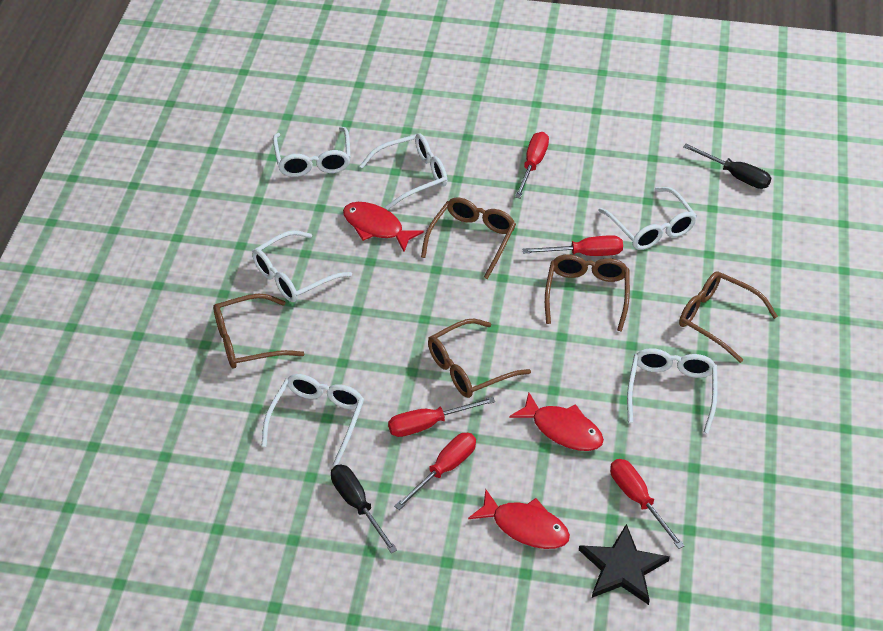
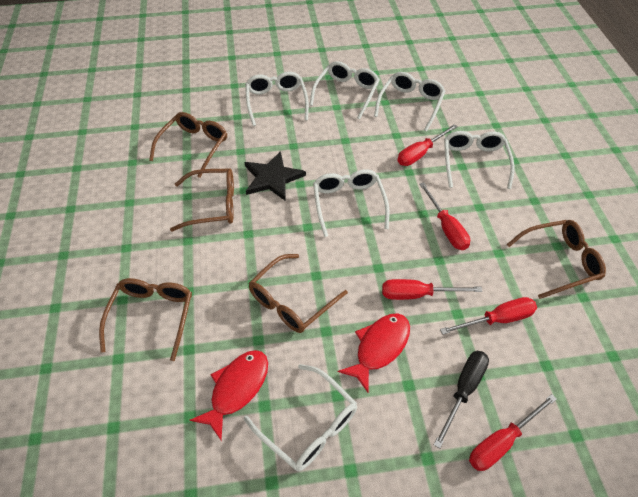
black screwdriver: [331,465,397,553] [683,144,771,189] = 2 -> [434,351,489,449] = 1
red fish: [343,202,424,251] [468,489,570,549] [509,392,604,451] = 3 -> [190,350,268,440] [338,313,410,392] = 2

